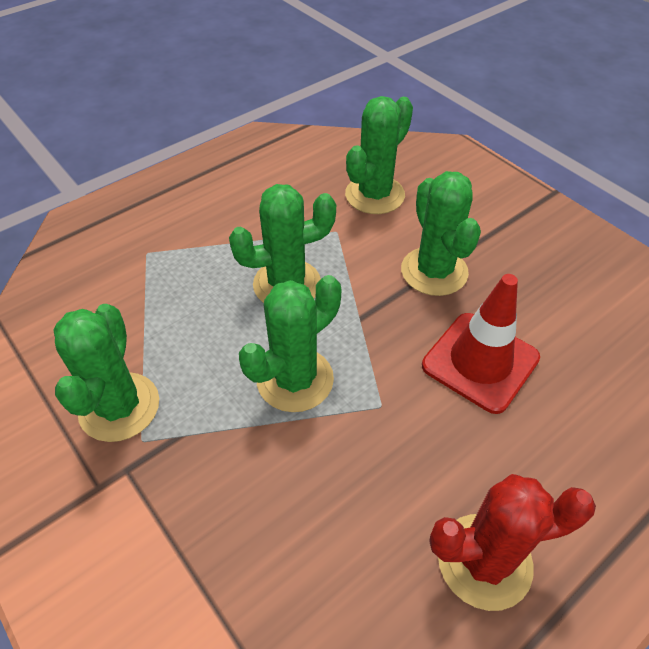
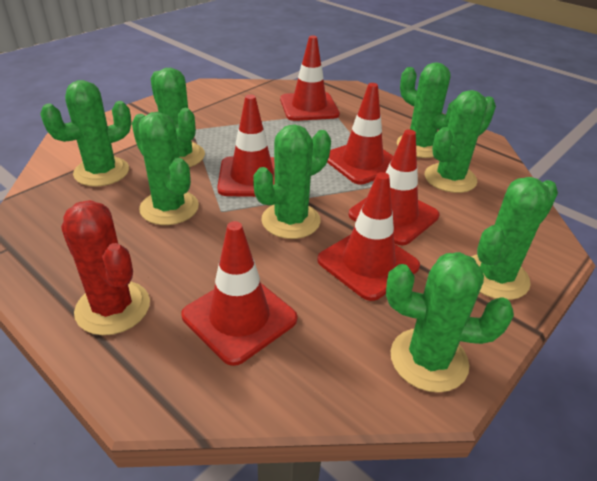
green cactus: [53,304,159,442] [229,184,336,303] [239,275,341,412] [345,96,413,214] [401,171,481,296] = 5 -> [40,80,131,186] [132,112,199,225] [151,68,205,167] [253,124,331,239] [386,252,514,393] [397,62,457,158] [425,90,496,193] [471,177,558,300] = 8
red traffic cone: [422,274,540,414] = 1 -> [181,221,298,366] [217,94,274,197] [280,35,340,121] [317,172,420,301] [327,83,393,185] [348,129,440,246] = 6

